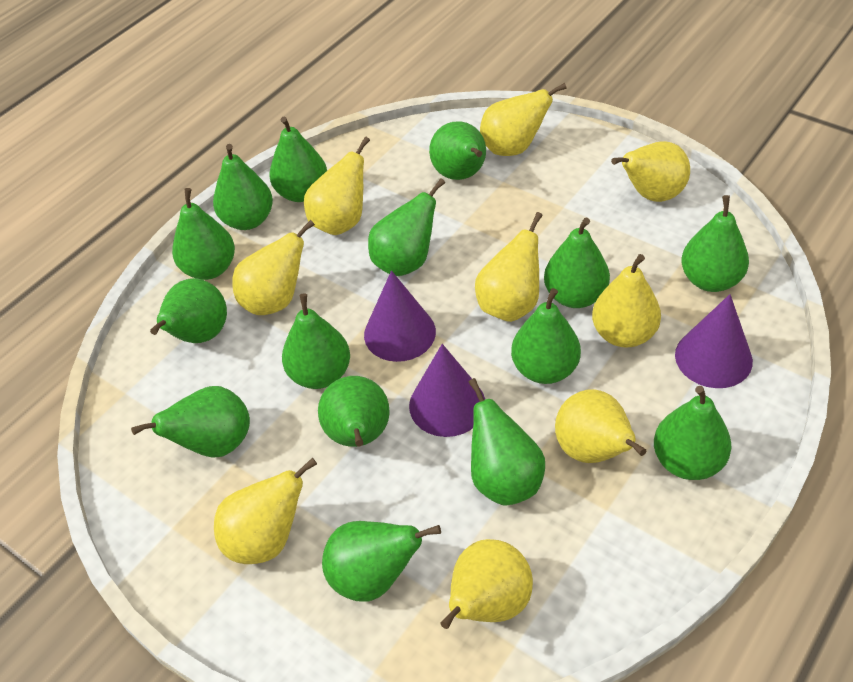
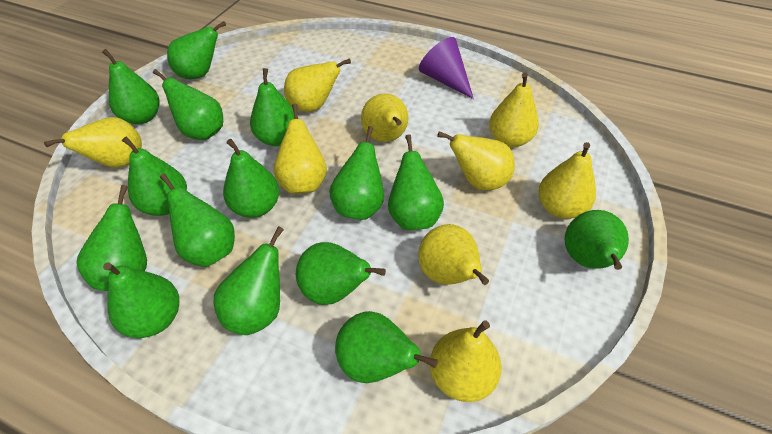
purple cone: [364,271,436,362] [409,344,485,437] [675,294,753,388] = 3 -> [419,37,474,99] = 1

